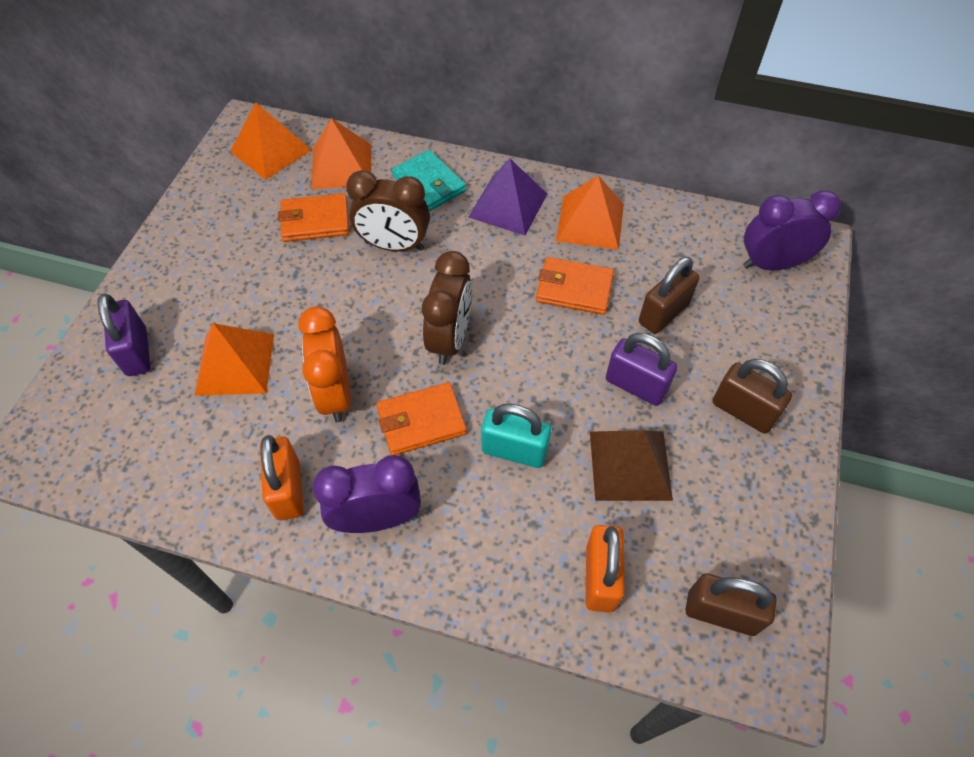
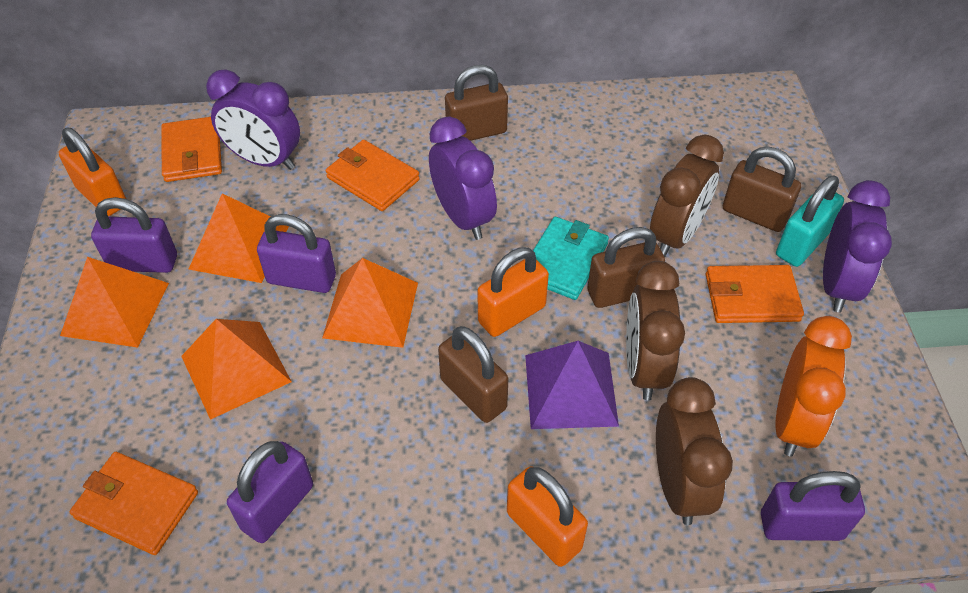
brown clock: [346,170,430,251] [422,251,472,365] = 2 -> [626,261,685,400] [650,135,724,257] [656,377,733,525] = 3
brown padlock: [639,257,699,334] [685,574,777,636] [713,359,792,434] = 3 -> [438,326,508,423] [445,65,508,141] [587,227,665,308] [723,147,801,232] = 4
brown pyramid: [590,430,673,501] = 1 -> none = 0
orange padlock: [260,435,303,520] [586,525,624,612] = 2 -> [59,128,126,216] [478,247,549,337] [507,466,588,567] = 3
orange wallet: [278,193,350,242] [377,382,467,455] [536,257,614,315] = 3 -> [70,452,198,555] [161,117,222,182] [326,140,420,211] [706,265,804,323] = 4
purple clock: [312,455,421,533] [743,190,841,270] = 2 -> [206,69,300,170] [429,117,497,240] [823,180,892,312] = 3
purple padlock: [97,293,151,376] [606,333,677,406] = 2 -> [91,197,177,273] [227,441,313,543] [257,214,336,293] [761,471,865,541] = 4

